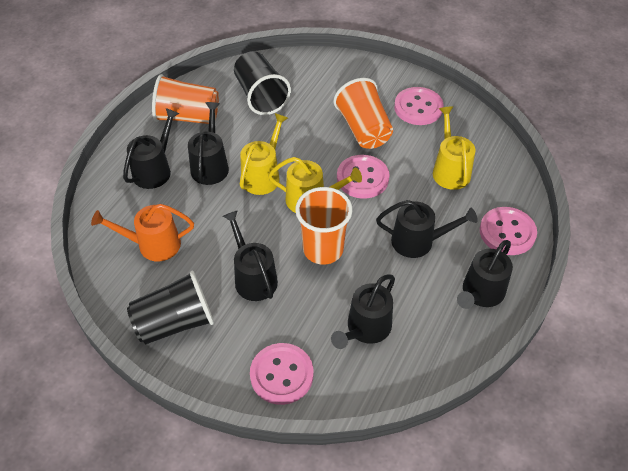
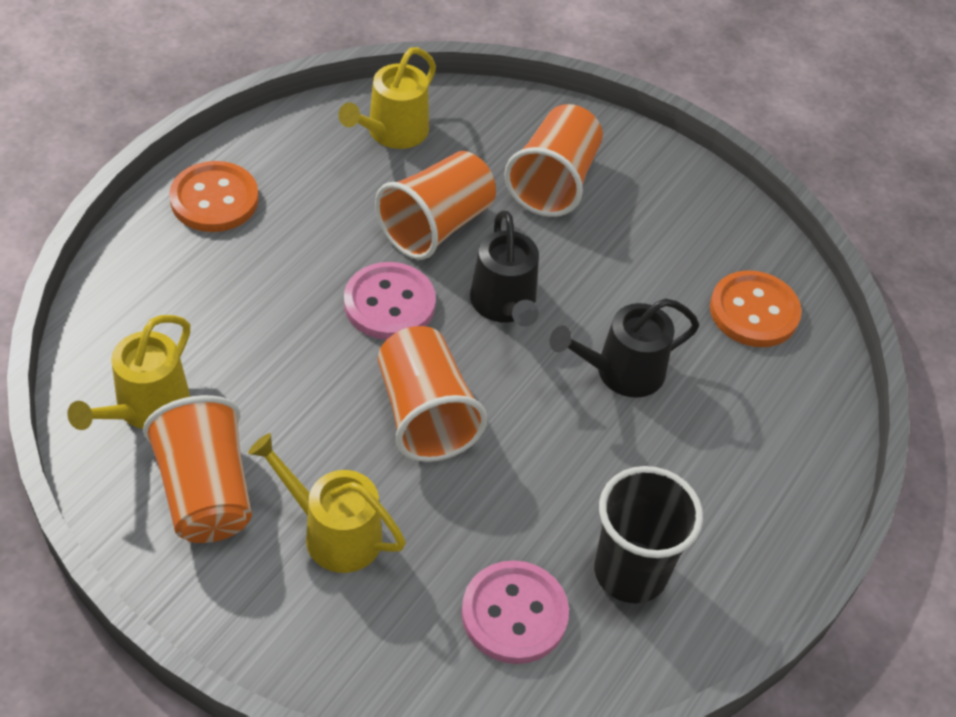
black cup: [127,270,214,344] [234,51,291,115] = 2 -> [594,466,703,603] = 1
black watering can: [123,108,179,189] [188,102,229,185] [223,210,278,301] [331,274,395,349] [376,200,478,258] [457,240,513,309] = 6 -> [470,211,539,327] [550,298,699,398] = 2
orange button: none = 0 -> [169,161,259,232] [710,270,802,347] = 2
orange cup: [152,74,219,124] [295,187,353,264] [333,78,393,149] = 3 -> [143,395,252,543] [375,151,496,260] [378,326,488,462] [504,104,603,217] = 4
orange watering can: [91,204,194,262] = 1 -> none = 0
pink button: [250,343,313,405] [337,155,390,199] [394,87,444,125] [480,207,537,255] = 4 -> [344,262,436,340] [461,560,569,664] = 2

